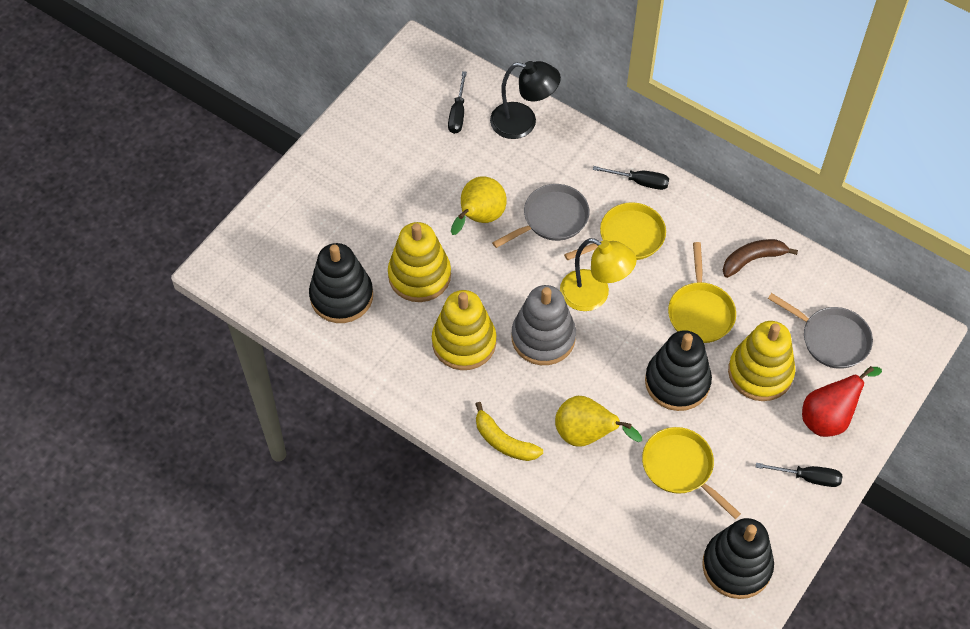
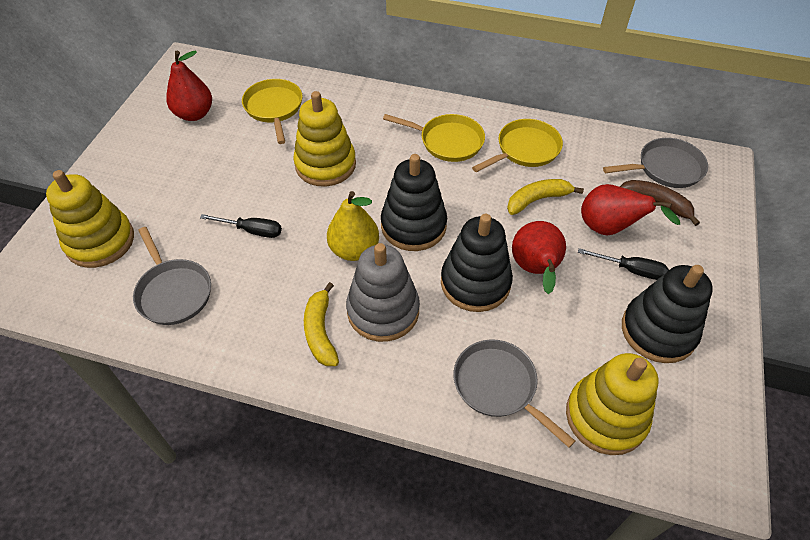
black lamp: [490,61,561,139] = 1 -> none = 0
black screwdriver: [448,71,467,134] [593,166,669,190] [756,463,842,487] = 3 -> [200,214,282,238] [578,248,669,280] = 2
grey pan: [492,184,590,248] [768,293,873,369] = 2 -> [133,227,211,325] [453,339,575,448] [603,138,708,188] = 3
red pear: [802,366,882,437] = 1 -> [166,51,212,121] [512,221,566,294] [581,184,680,235] = 3
yellow banana: [475,402,543,461] = 1 -> [304,282,339,366] [507,179,584,215] = 2
yellow lamp: [560,238,637,311] = 1 -> none = 0
yellow pear: [451,176,507,235] [555,396,642,447] = 2 -> [327,191,379,261] = 1

